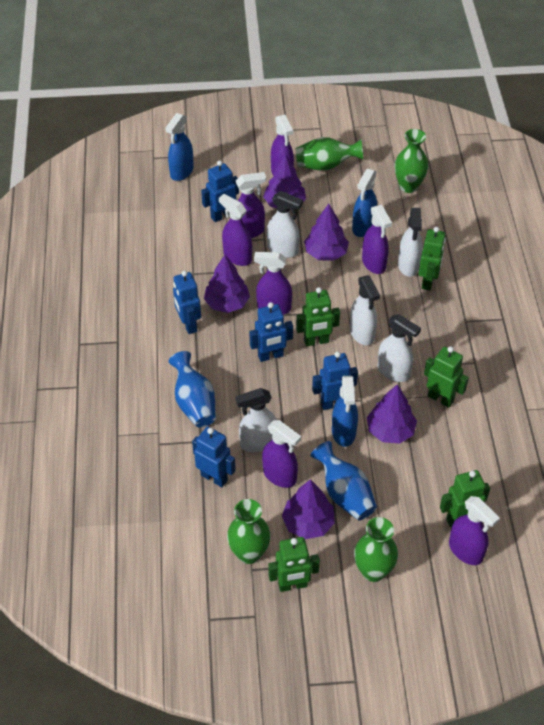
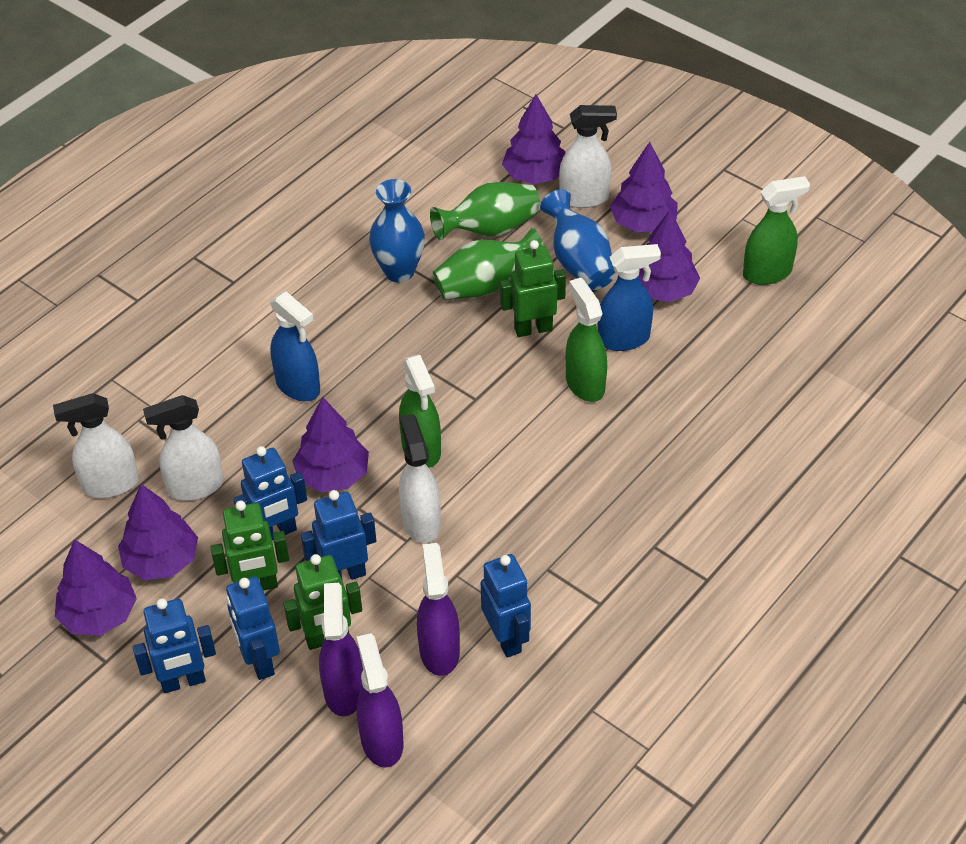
blue spray bottle: [165,113,194,181] [332,376,358,447] [352,168,377,237] = 3 -> [270,291,320,401] [598,244,661,351] = 2
green robot: [268,537,320,592] [296,287,340,346] [418,227,446,290] [424,346,469,408] [440,470,490,527] = 5 -> [210,500,289,591] [283,554,362,650] [500,240,566,337] = 3
green spray bottle: none = 0 -> [399,355,441,468] [566,278,607,402] [743,176,810,285] = 3
green vase: [227,499,271,564] [295,137,363,171] [354,517,398,582] [395,129,429,193] = 4 -> [430,182,540,240] [432,227,544,300] = 2
purple spray bottle: [219,194,252,266] [236,172,266,238] [254,252,292,315] [262,420,301,488] [271,115,294,176] [362,205,392,274] [449,496,500,565] = 7 -> [319,583,363,716] [357,633,403,768] [417,543,460,676] = 3
purple tree: [204,255,250,313] [263,153,306,209] [282,479,335,539] [304,204,349,261] [367,384,417,443] = 5 -> [55,539,137,636] [118,484,198,580] [292,397,369,492] [502,95,566,184] [610,142,678,232] [638,209,700,302] = 6
white spray bottle: [236,388,277,452] [267,191,303,258] [350,275,380,345] [378,314,421,382] [398,208,423,277] = 5 -> [53,393,139,498] [143,395,223,501] [399,414,441,543] [559,105,617,208] = 4

